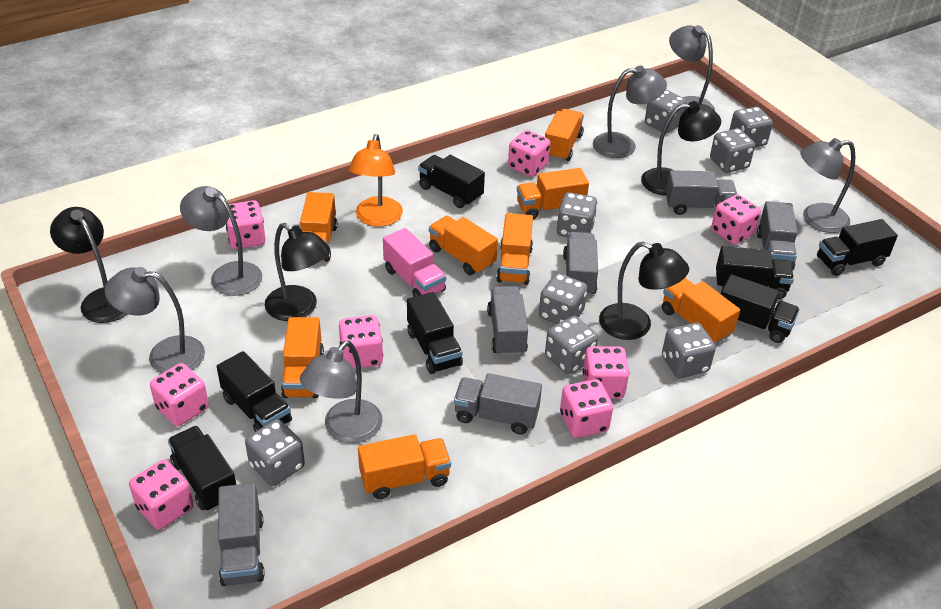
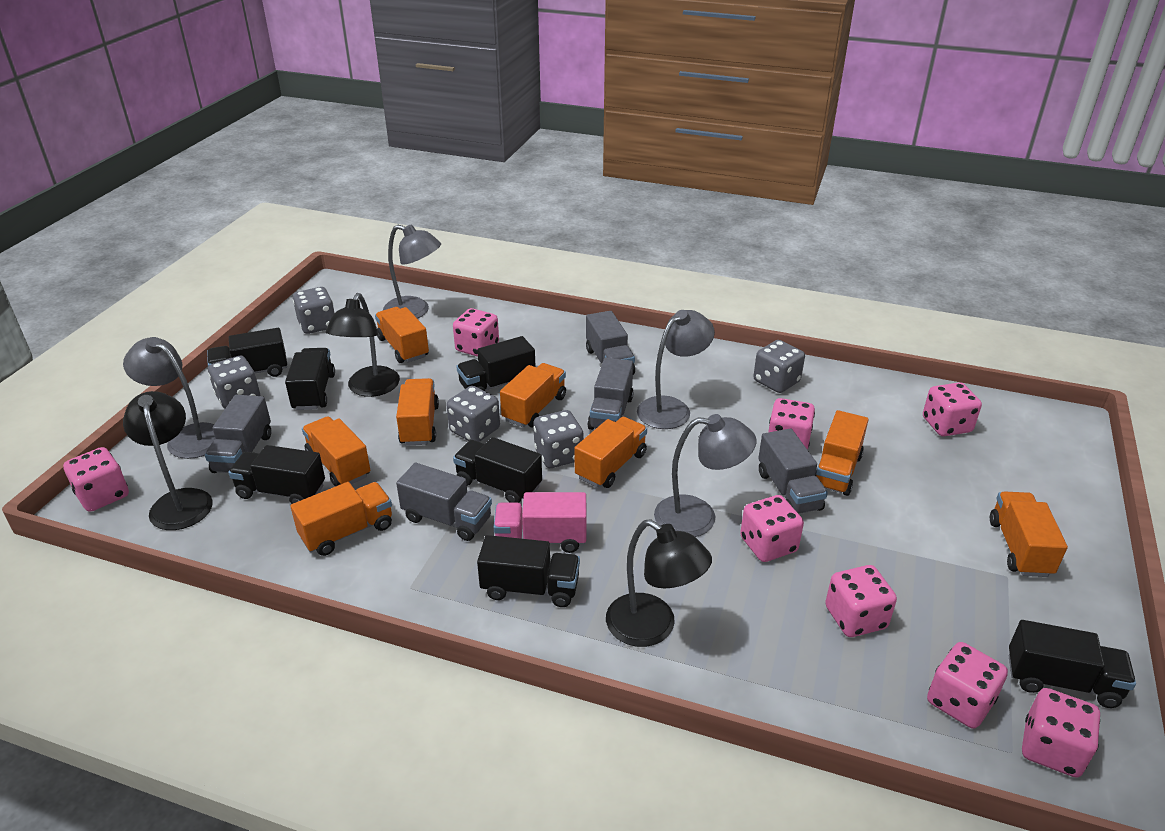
black lamp: [50,207,127,323] [265,223,330,321] [599,242,689,340] [641,101,721,195] = 4 -> [123,391,213,530] [326,293,400,397] [606,519,712,647] = 3
grey dice: [245,419,305,486] [539,273,588,324] [545,316,598,374] [556,192,597,237] [645,90,687,134] [662,323,716,378] [710,128,755,173] [729,107,773,147] = 8 -> [208,356,260,409] [293,287,334,334] [446,386,500,442] [533,410,583,468] [753,340,805,393] = 5
grey lamp: [105,267,205,373] [180,186,262,296] [300,341,382,443] [593,66,667,158] [669,25,715,111] [800,138,855,233] = 6 -> [123,337,216,459] [383,224,441,319] [637,310,715,429] [654,414,756,537] = 4
grey truck: [218,483,265,586] [454,373,542,434] [487,286,528,356] [563,232,598,296] [666,170,737,215] [757,201,797,271] = 6 -> [205,395,271,473] [396,463,492,541] [586,311,635,375] [587,358,634,430] [758,429,828,514] = 5
orange lamp: [348,134,403,227] = 1 -> none = 0

